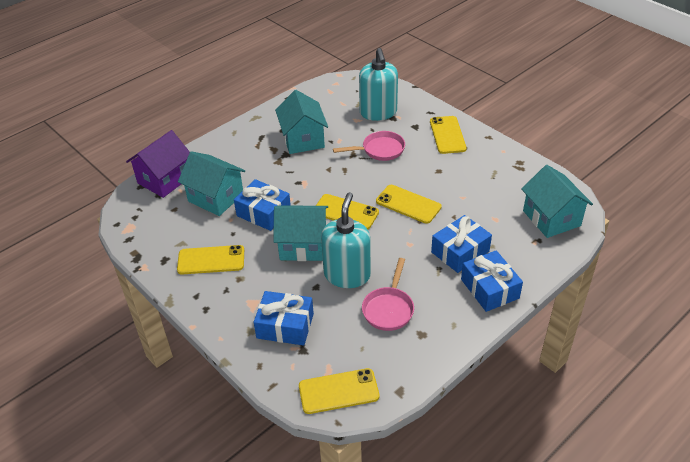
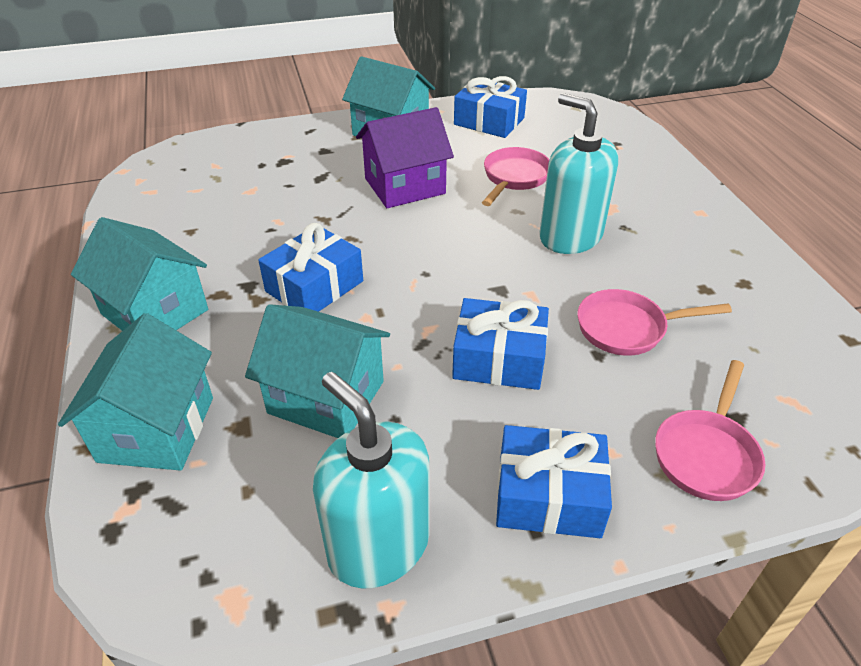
pink pan: [333,131,405,161] [362,258,414,331] = 2 -> [482,147,550,206] [577,289,732,356] [655,360,765,501] = 3
yellow phone: [177,245,244,274] [299,368,379,414] [316,194,379,229] [376,185,442,224] [430,116,467,154] = 5 -> none = 0

